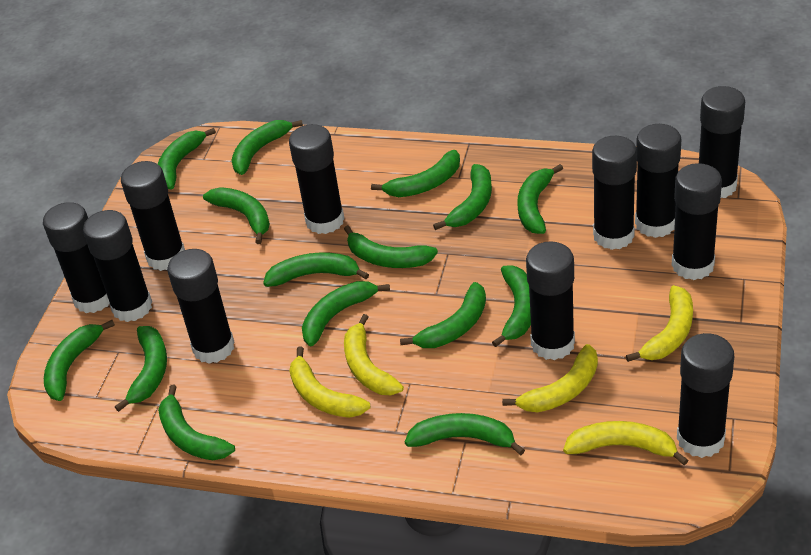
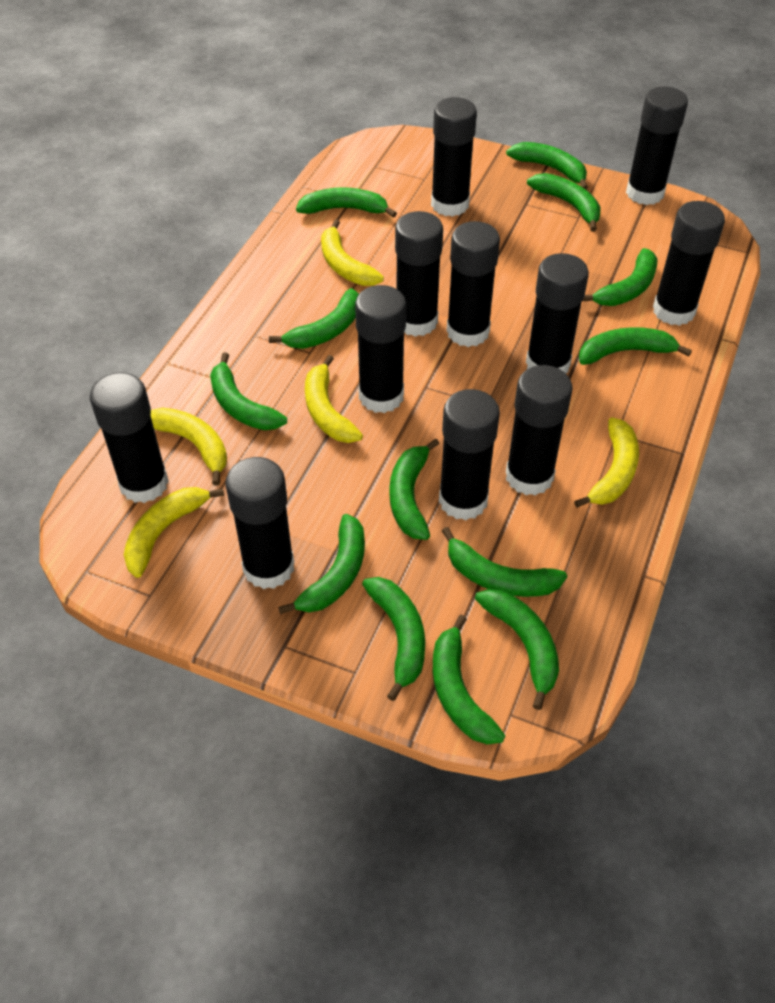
green banana: [44,320,115,401] [115,326,167,412] [158,128,216,189] [158,385,235,460] [203,187,270,244] [231,120,303,175] [263,252,369,287] [302,281,390,346] [344,225,438,268] [371,150,460,197] [400,282,486,348] [405,413,525,455] [433,164,492,230] [492,265,531,347] [517,164,563,234] = 15 -> [210,352,287,430] [269,288,359,349] [278,514,365,614] [296,187,397,218] [362,577,425,701] [389,438,439,540] [433,615,505,745] [442,527,567,597] [475,589,559,710] [506,142,588,190] [527,173,601,232] [579,327,692,365] [583,248,658,306] = 13

